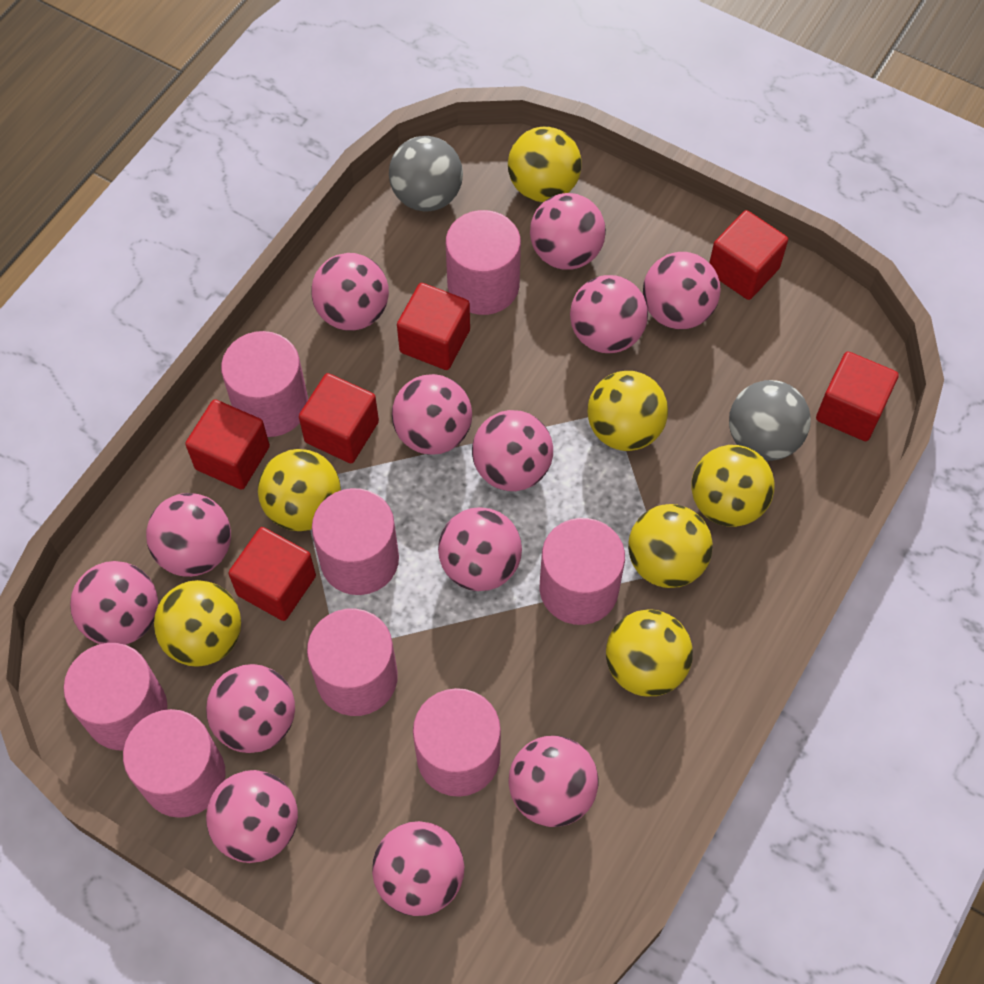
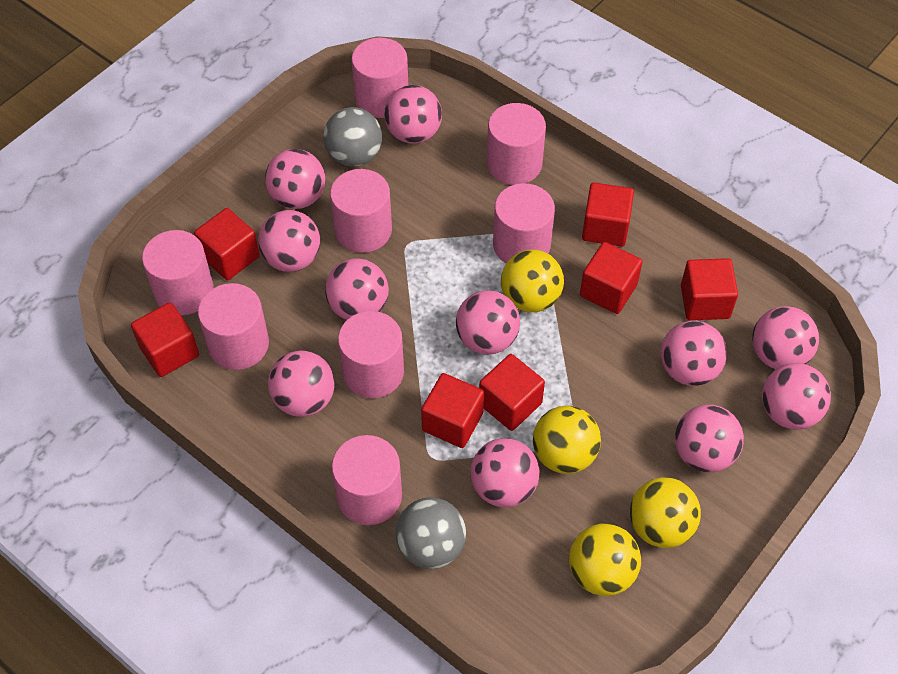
pink ball: [70,561,158,645] [146,493,231,577] [206,664,295,753] [206,770,298,863] [311,253,389,331] [372,821,464,916] [392,374,472,455] [438,507,522,591] [472,410,553,491] [508,736,599,827] [530,193,606,270] [570,275,648,353] [643,252,721,329] = 13 -> [258,210,320,272] [265,149,325,209] [268,350,335,417] [325,258,389,320] [384,85,442,144] [456,290,520,355] [471,438,539,507] [661,321,727,386] [675,405,744,473] [752,306,819,369] [762,363,831,430] = 11
red cube: [185,399,270,490] [228,527,316,621] [299,373,379,463] [397,283,470,370] [709,210,788,300] [816,351,899,441] = 6 -> [131,302,199,377] [194,208,260,280] [421,373,484,448] [479,354,545,431] [580,242,643,314] [582,183,634,247] [681,258,738,320] = 7
yellow ball: [154,580,241,667] [258,449,341,531] [508,126,582,202] [587,371,668,451] [606,610,693,696] [628,504,713,588] [692,445,774,527] = 7 -> [501,250,564,312] [533,406,601,474] [569,523,641,596] [630,477,701,548] = 4

